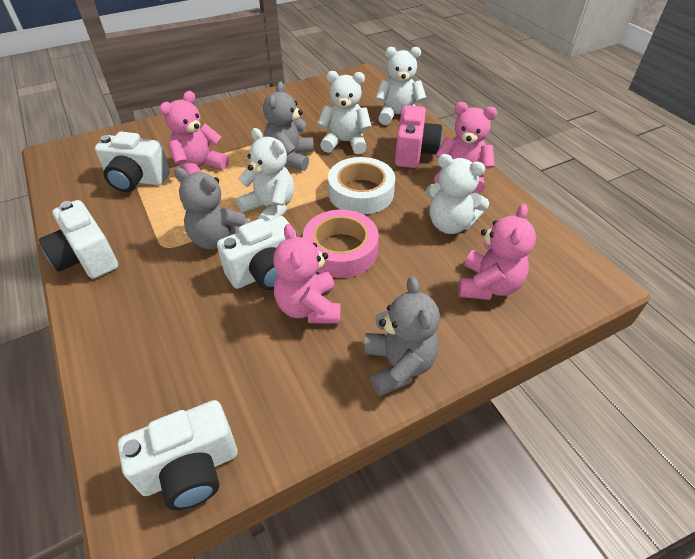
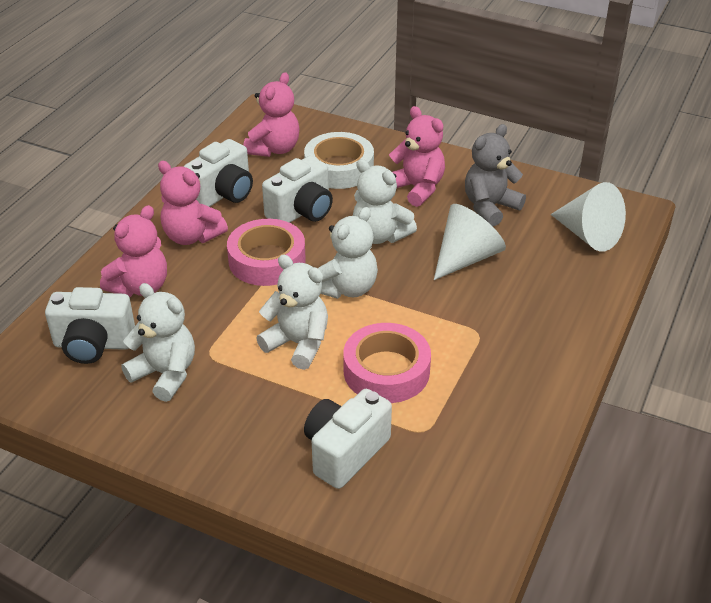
grey teddy bear: [174,168,250,249] [263,82,314,171] [364,277,440,396] = 3 -> [465,124,526,226] = 1
pink camera: [395,105,442,168] = 1 -> none = 0
pink tape: [303,210,379,278] = 1 -> [227,219,306,286] [343,323,431,403] = 2
white cone: none = 0 -> [434,204,506,280] [551,182,626,252] = 2

